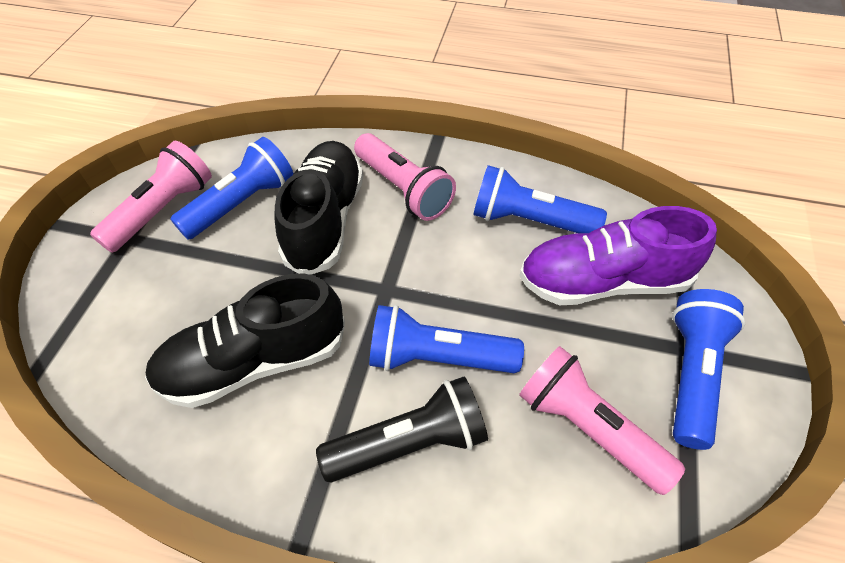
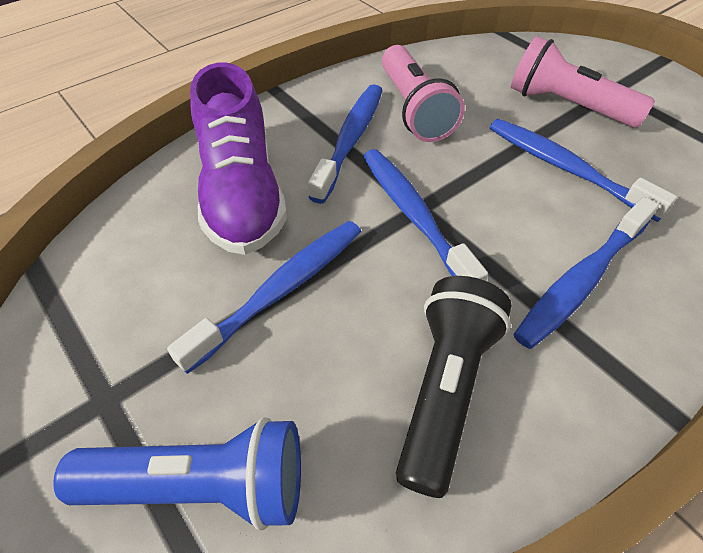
black shoe: [145,273,345,408] [275,141,364,275] = 2 -> none = 0
blue flashlight: [170,137,293,240] [369,305,524,373] [473,165,607,233] [672,289,745,450] = 4 -> [54,417,301,531] = 1
blue toothbrush: none = 0 -> [167,221,361,374] [308,84,383,204] [363,149,488,281] [490,119,677,222] [513,197,659,349] = 5
pink flashlight: [90,141,212,253] [354,133,456,221] [519,346,685,495] = 3 -> [382,45,465,142] [511,36,655,128] = 2

